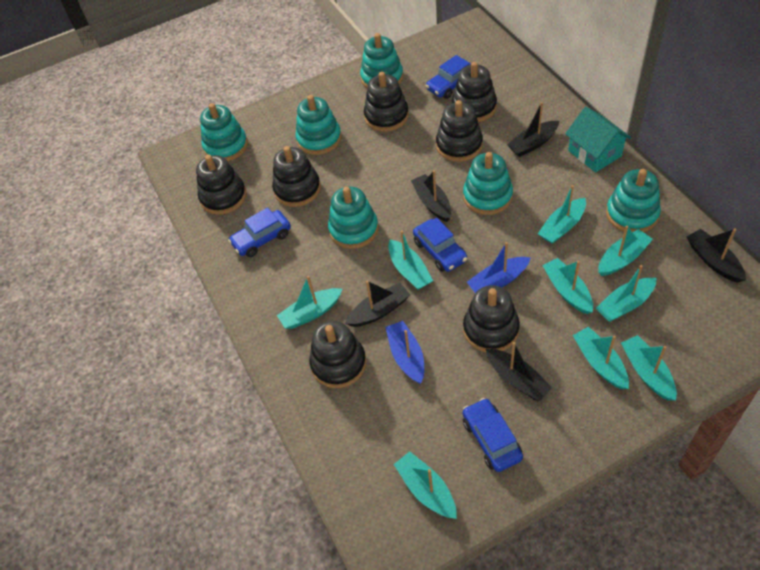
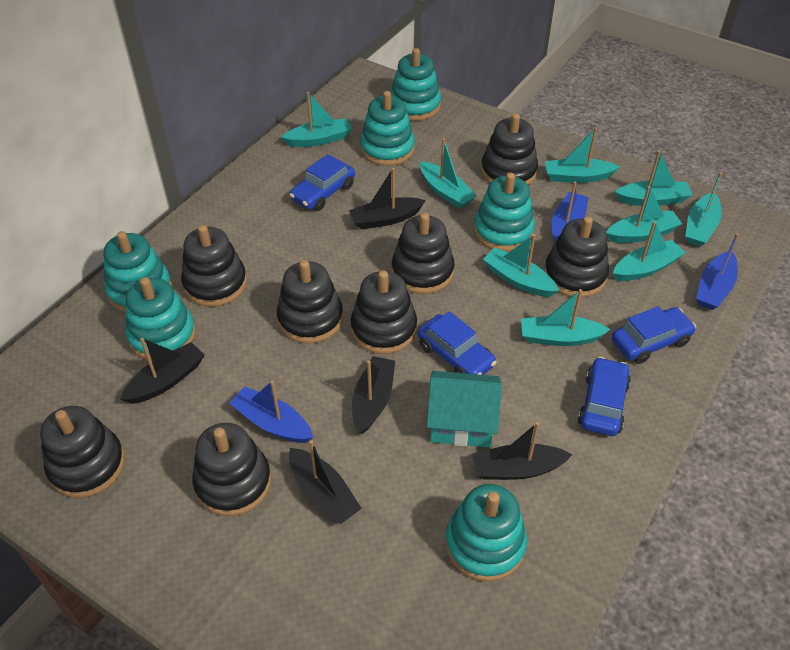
black stacking toy: [196,155,247,215] [272,146,321,207] [309,321,366,388] [364,72,409,132] [436,100,483,162] [452,62,497,122] [463,285,520,352] = 7 -> [40,406,125,498] [181,225,247,307] [192,423,271,516] [277,260,343,344] [351,270,417,354] [392,213,454,294] [481,113,538,185] [544,216,609,298] = 8
blue boat: [385,321,424,384] [467,242,531,293] = 2 -> [229,380,313,443] [552,181,589,243] [696,233,739,310] = 3

